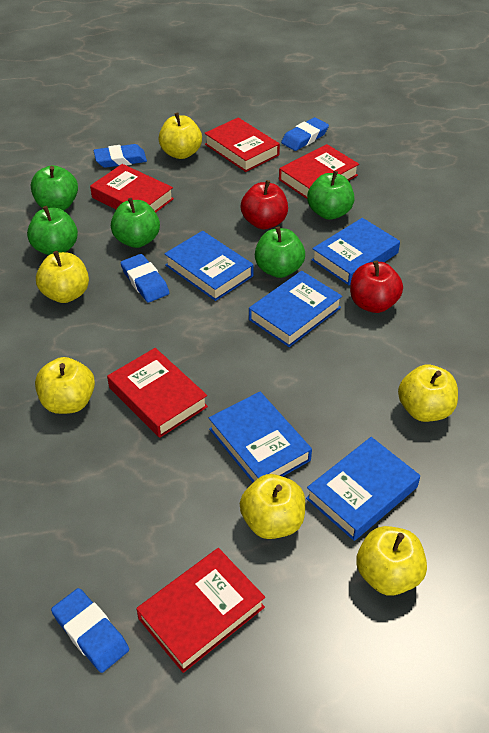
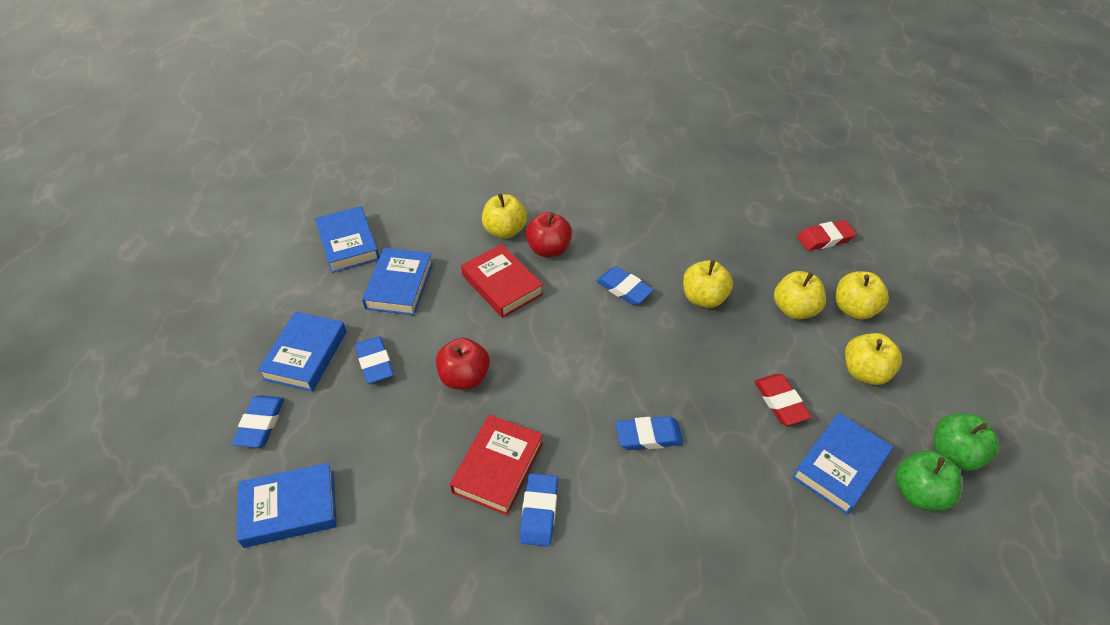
blue eraser: [51,588,129,673] [93,144,147,168] [120,254,169,302] [281,117,329,151] = 4 -> [232,395,284,448] [355,336,394,384] [519,473,558,547] [596,266,654,305] [616,416,683,450] = 5
green apple: [27,206,78,255] [31,165,78,210] [111,198,160,248] [255,226,305,278] [307,171,355,220] = 5 -> [896,451,962,511] [934,414,999,471] = 2
red book: [90,164,174,213] [107,348,208,438] [136,548,265,673] [204,118,280,172] [279,144,359,199] = 5 -> [450,415,543,515] [461,244,543,318] = 2
red eraser: none = 0 -> [754,374,811,425] [797,220,856,251] = 2
yellow apple: [35,357,95,414] [36,251,89,303] [159,112,202,159] [240,474,305,539] [356,526,427,596] [398,364,458,422] = 6 -> [482,194,527,239] [683,260,733,308] [774,271,826,319] [836,271,889,320] [845,333,902,385] = 5

